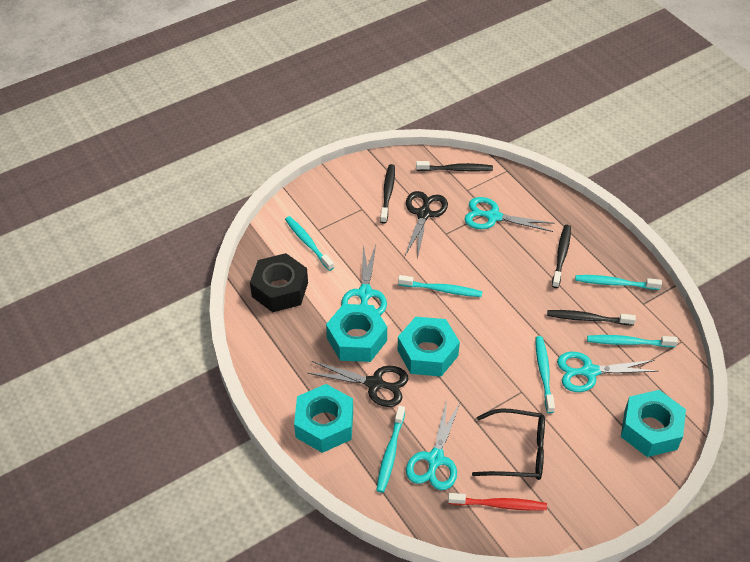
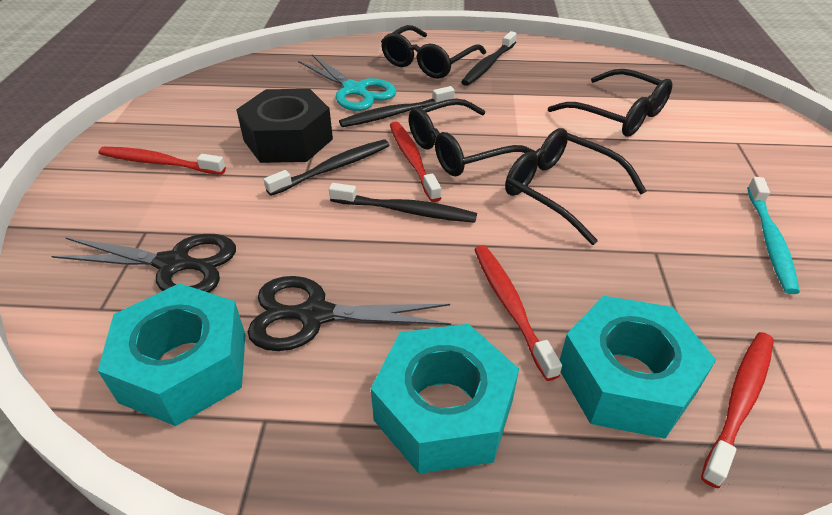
black glasses: [472,408,545,480] = 1 -> [381,25,486,79] [409,98,536,176] [505,128,647,245] [548,69,673,137] = 4
red toothbrush: [448,493,547,511] = 1 -> [99,147,226,175] [390,122,441,202] [474,245,562,381] [701,332,774,488] = 4
turquoise nut: [294,384,353,453] [326,304,387,362] [398,317,460,377] [621,390,686,457] = 4 -> [98,283,246,426] [371,324,519,474] [560,296,716,439] = 3
turquoise scissors: [341,245,387,315] [406,399,461,490] [464,197,555,232] [557,352,657,392] = 4 -> [298,55,396,111] = 1
turquoise toothbrush: [285,216,334,271] [376,406,405,493] [398,275,483,297] [535,336,555,413] [575,275,662,290] [587,335,678,347] = 6 -> [747,177,800,294] = 1

